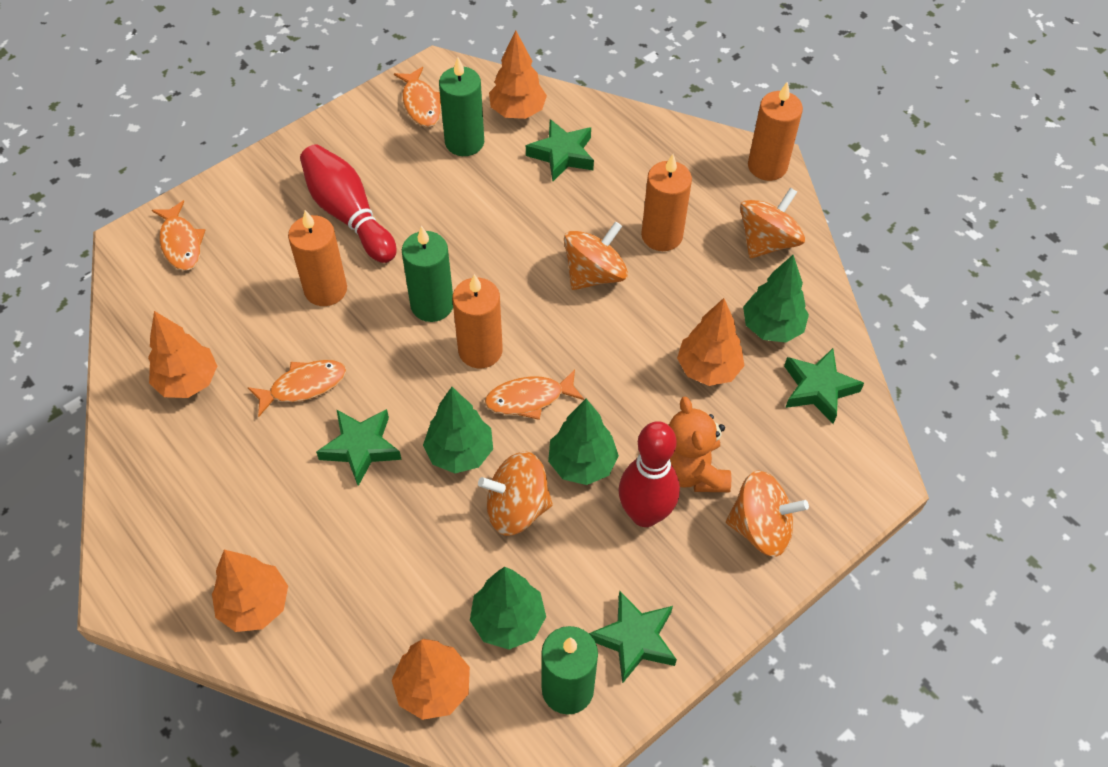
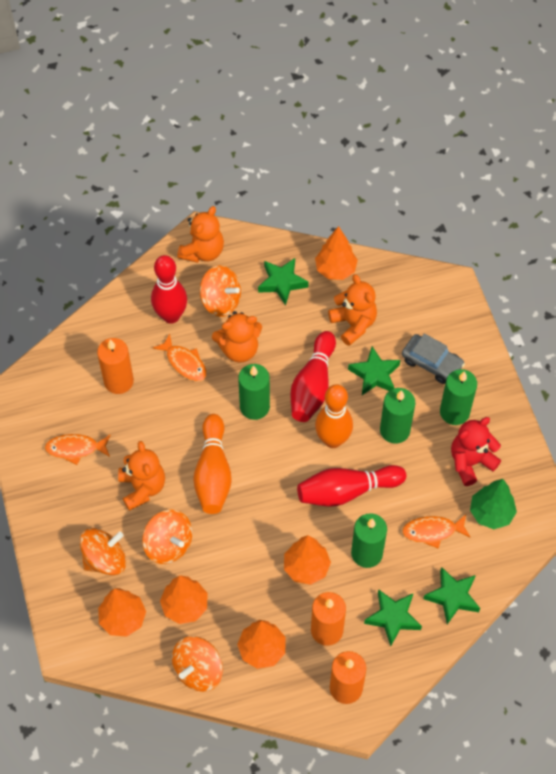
green candle: [402,226,453,322] [439,57,484,156] [541,626,598,715] = 3 -> [238,364,270,420] [351,513,387,568] [380,388,415,444] [440,369,477,425] = 4
green tree: [423,387,493,473] [470,567,546,650] [548,399,619,485] [743,255,809,343] = 4 -> [470,479,517,529] = 1
grey car: none = 0 -> [402,333,465,384] = 1
orange bowling pin: none = 0 -> [193,414,232,514] [315,384,353,448] = 2
orange candle: [288,210,347,306] [452,274,503,368] [641,154,692,251] [748,82,803,181] = 4 -> [97,338,134,394] [311,592,346,646] [330,651,366,704] = 3
orange fish: [152,200,205,271] [248,360,346,417] [394,67,441,127] [485,370,584,420] = 4 -> [44,434,110,465] [153,334,207,382] [402,515,471,548] = 3
orange teddy bear: [669,397,731,492] = 1 -> [118,441,165,511] [177,206,224,263] [212,311,262,363] [328,274,377,346] = 4
red bowling pin: [300,144,397,263] [619,421,680,527] = 2 -> [151,255,187,324] [291,331,336,422] [297,465,406,506] = 3
red teddy bear: none = 0 -> [451,417,501,486] = 1

